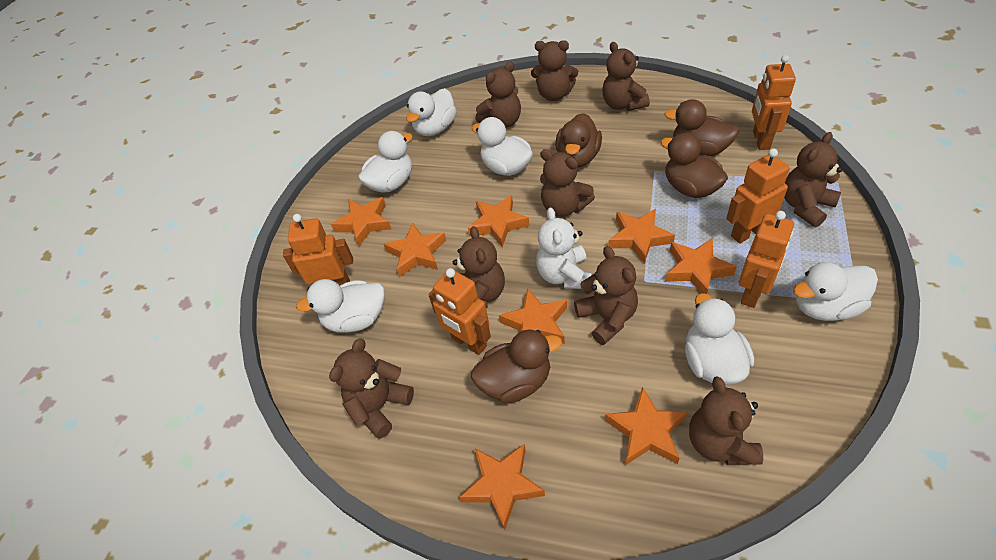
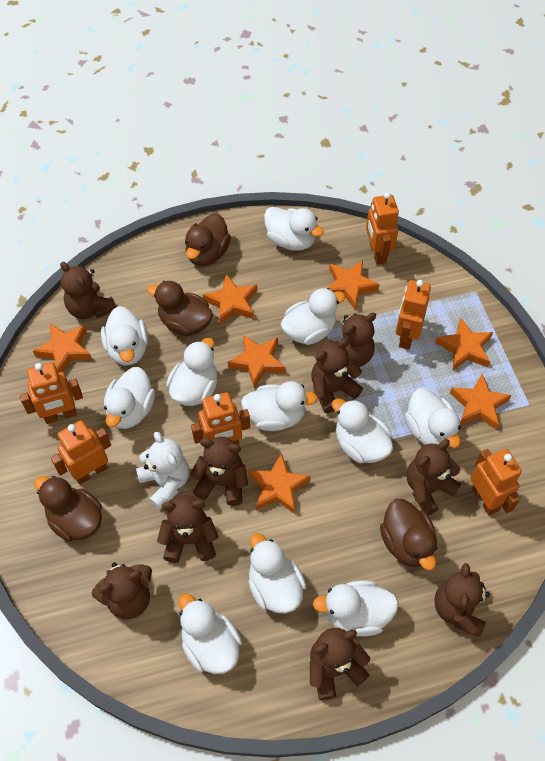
orange robot: [283,214,353,286] [428,268,491,355] [726,148,790,243] [739,211,794,308] [752,55,796,150] = 5 -> [20,362,83,424] [51,420,111,485] [191,392,250,445] [366,192,399,265] [396,280,431,350] [471,449,522,516] = 6
orange star: [331,197,391,246] [384,222,446,277] [460,444,545,530] [468,195,530,247] [499,288,567,344] [605,387,687,466] [608,209,675,264] [665,238,737,294] = 8 -> [33,323,92,373] [203,274,257,325] [228,335,286,388] [248,453,311,514] [328,260,380,309] [435,318,493,370] [450,374,511,430] = 7
white duck: [296,279,385,332] [358,131,412,192] [406,88,457,136] [472,117,533,176] [685,293,754,385] [793,262,878,321] = 6 -> [101,306,148,365] [104,367,155,429] [166,338,217,406] [178,593,242,674] [241,381,318,431] [248,533,306,614] [264,207,324,251] [280,288,346,345] [313,580,399,636] [332,399,393,463] [405,388,461,448] = 11

